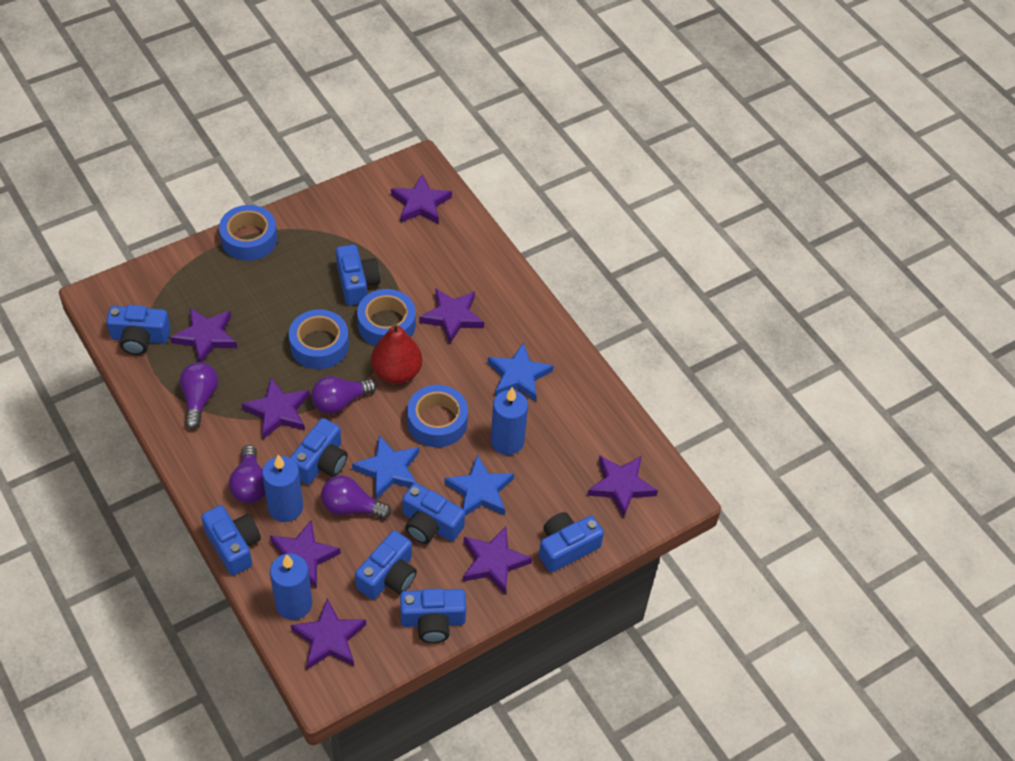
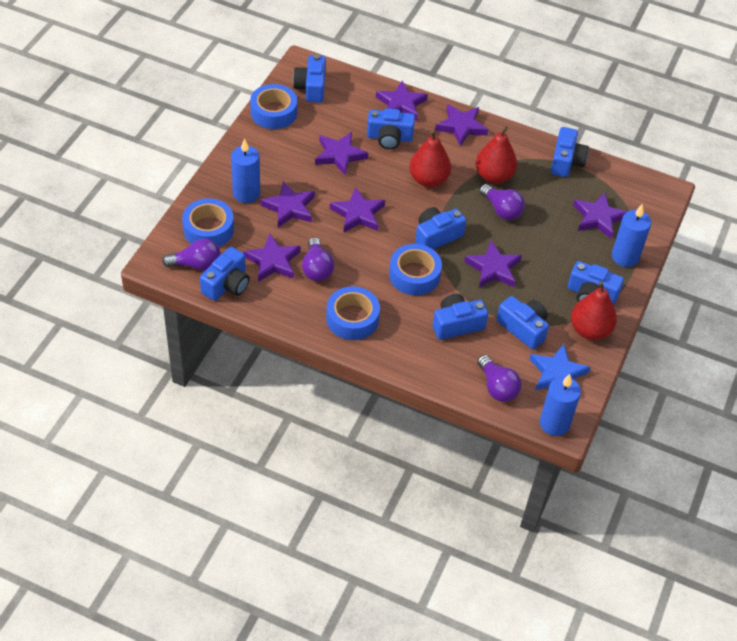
blue star: [352,435,419,499] [445,455,514,516] [488,342,553,401] = 3 -> [529,344,591,390] = 1
red pear: [371,322,422,384] = 1 -> [409,130,451,187] [476,126,517,184] [571,281,617,340] = 3

